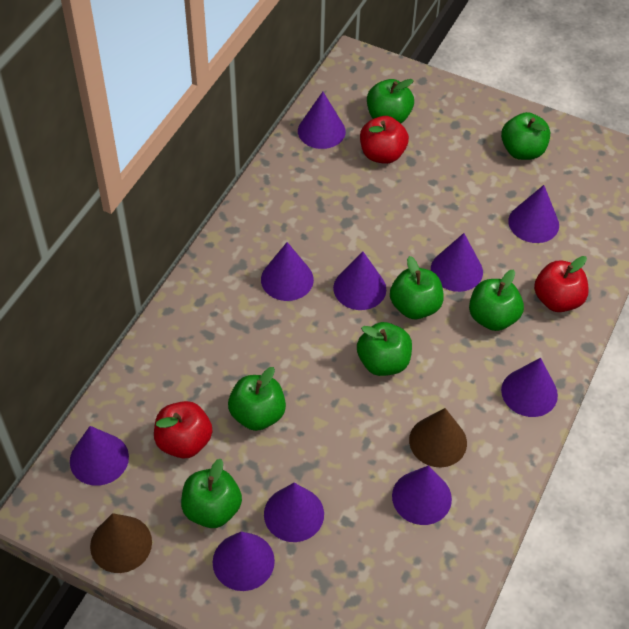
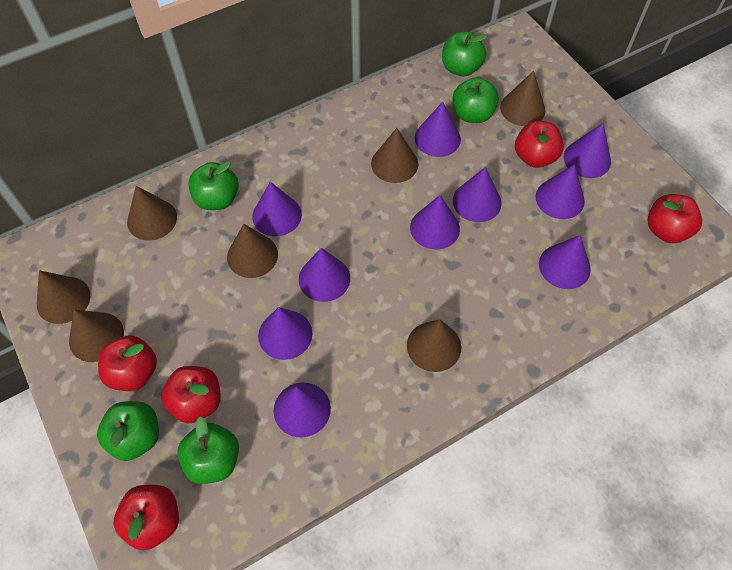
brown cone: [90,513,152,573] [409,408,467,467] = 2 -> [37,270,90,324] [69,309,124,362] [127,186,177,241] [227,224,278,278] [371,128,418,183] [407,319,461,372] [500,71,545,126] = 7
green apple: [181,459,242,528] [228,367,286,431] [357,322,412,376] [367,79,414,123] [390,256,444,319] [469,270,524,331] [501,112,550,160] = 7 -> [97,401,159,461] [177,416,239,484] [188,161,239,210] [442,32,487,76] [453,77,499,123] = 5
red apple: [154,401,212,459] [360,116,409,164] [534,256,589,312] = 3 -> [98,335,157,391] [114,485,179,550] [161,366,221,423] [515,121,564,168] [647,194,702,243] = 5

